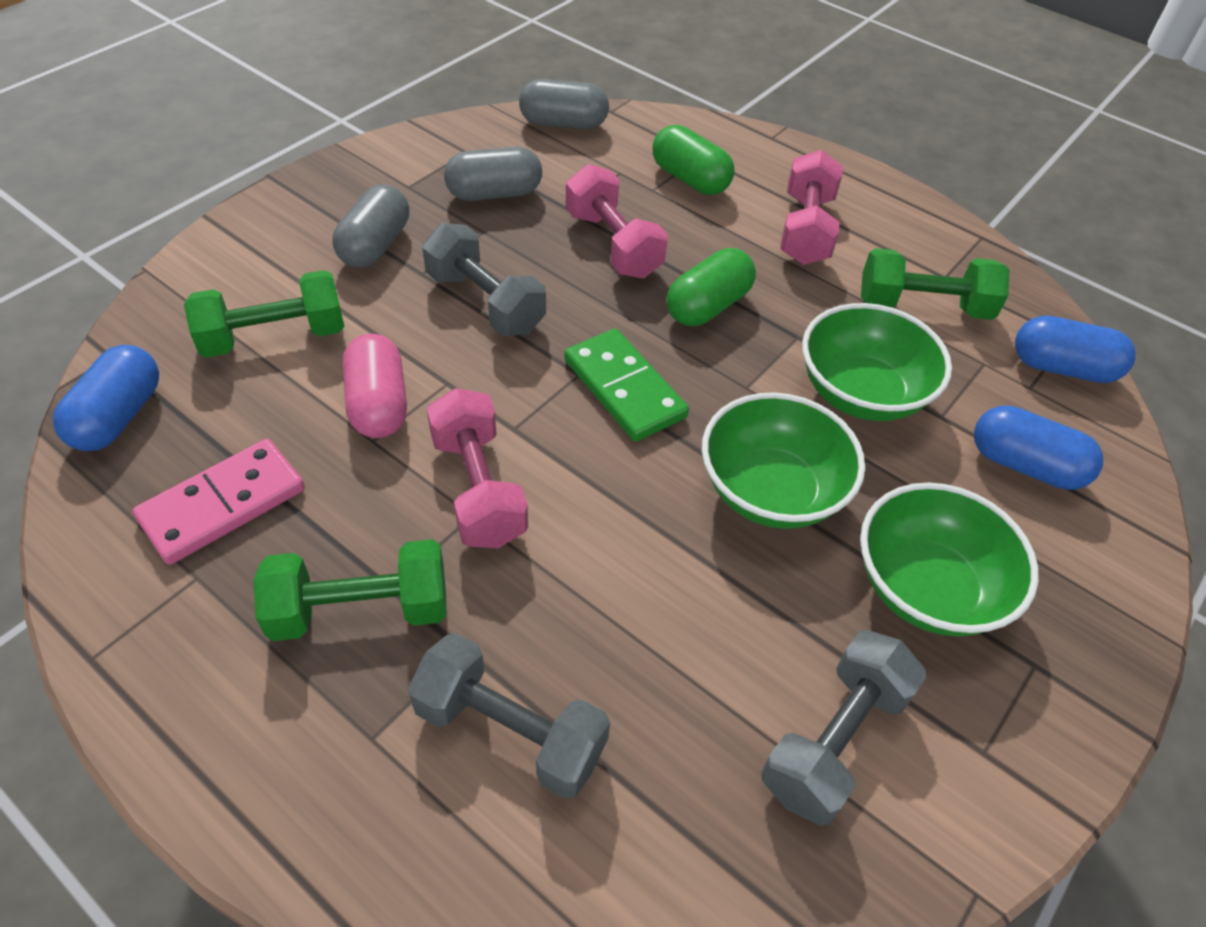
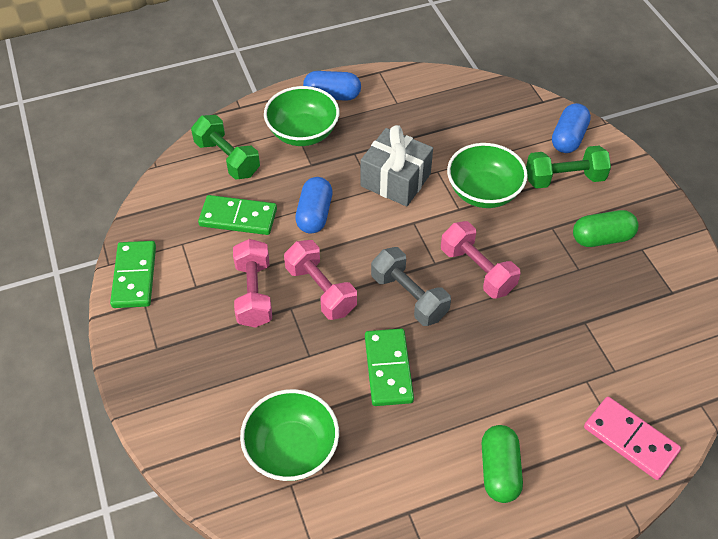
green domino: [564,329,689,442] = 1 -> [110,241,156,308] [198,195,277,235] [365,328,414,406] = 3
green dumbbell: [184,270,345,358] [253,539,446,641] [861,248,1009,320] = 3 -> [191,115,260,180] [526,146,611,189] = 2
grey capsule: [332,184,409,268] [444,147,542,201] [519,79,609,129] = 3 -> none = 0
grey dumbbell: [408,633,610,799] [422,223,546,336] [761,630,927,826] = 3 -> [371,247,451,326] = 1
grey gift: none = 0 -> [361,125,433,207] = 1
pink capsule: [343,334,407,438] = 1 -> none = 0

